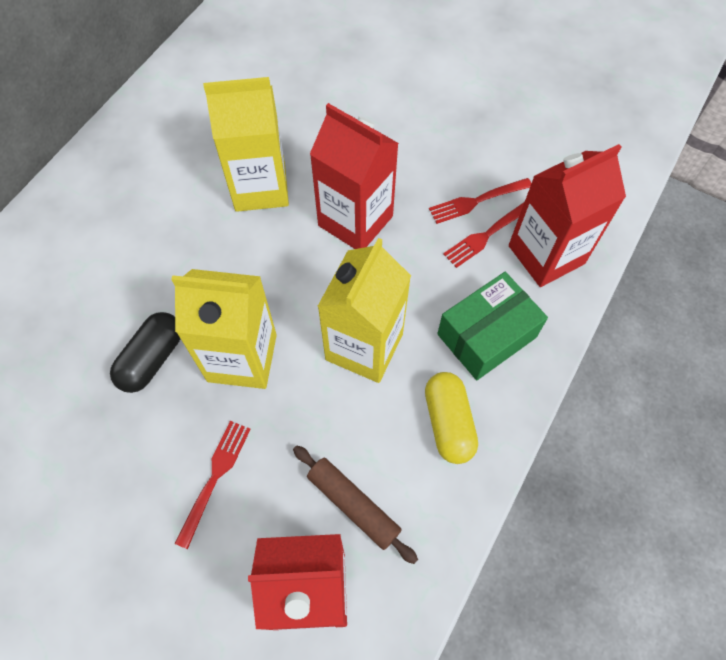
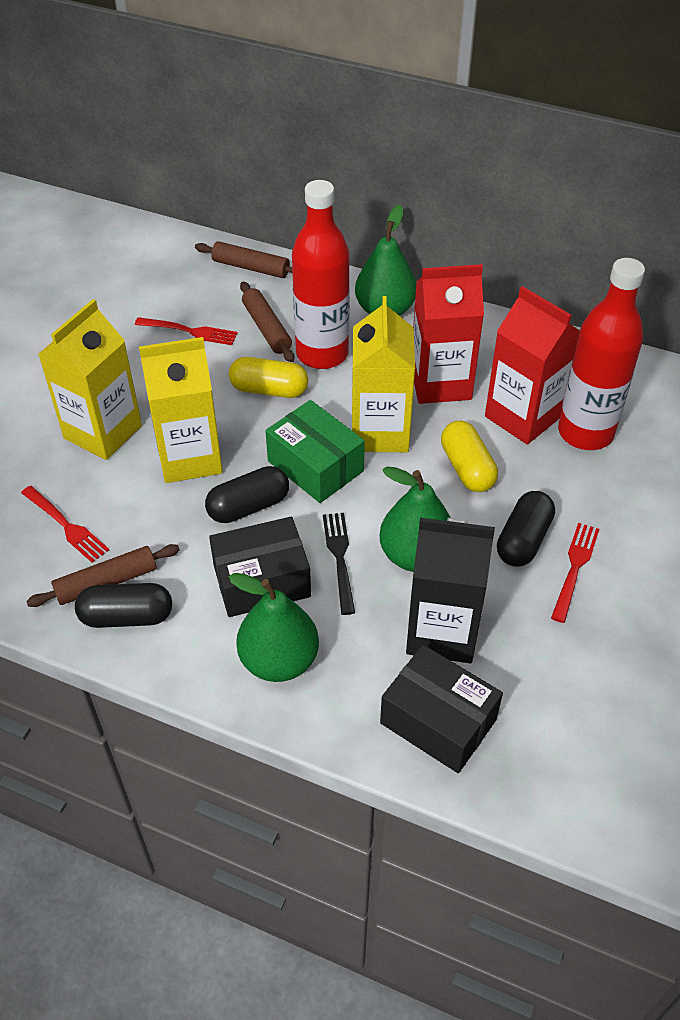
black box: none = 0 -> [209,517,311,617] [380,645,503,773] = 2
black capsule: [110,312,180,393] = 1 -> [75,583,172,628] [205,466,289,523] [497,491,555,567] = 3
black carton: none = 0 -> [406,518,495,663] = 1
black fork: none = 0 -> [323,513,355,615] = 1
brown rolling pin: [293,445,418,564] = 1 -> [26,544,180,607] [195,241,293,278] [240,281,294,362] = 3
green pear: none = 0 -> [229,573,319,682] [355,205,416,316] [379,466,451,572] = 3
red bottle: none = 0 -> [292,180,350,369] [558,258,645,450] = 2
red carton: [248,534,347,631] [310,103,399,249] [509,144,626,287] = 3 -> [413,264,484,404] [485,286,580,445] = 2
yellow capsule: [425,372,478,464] = 1 -> [229,357,308,398] [441,421,498,492] = 2

